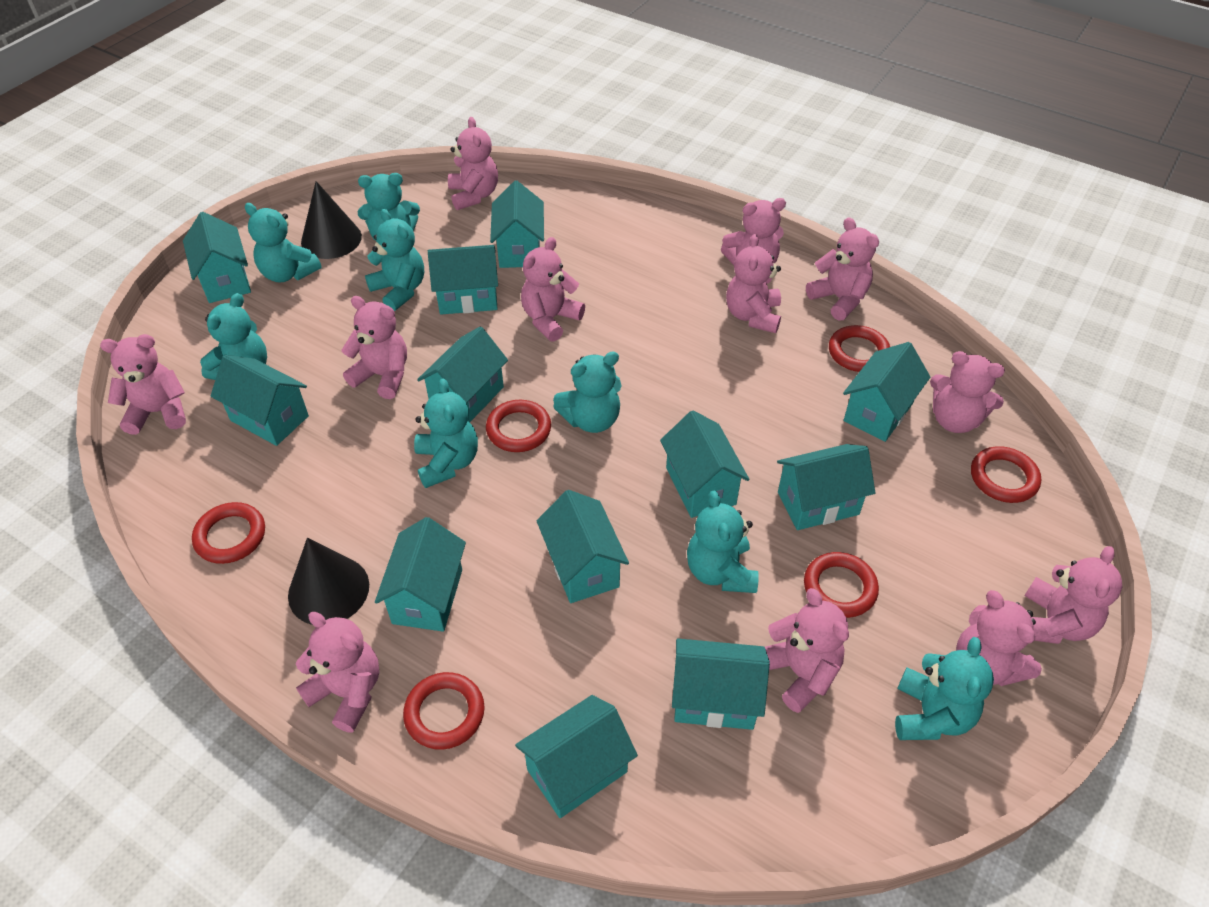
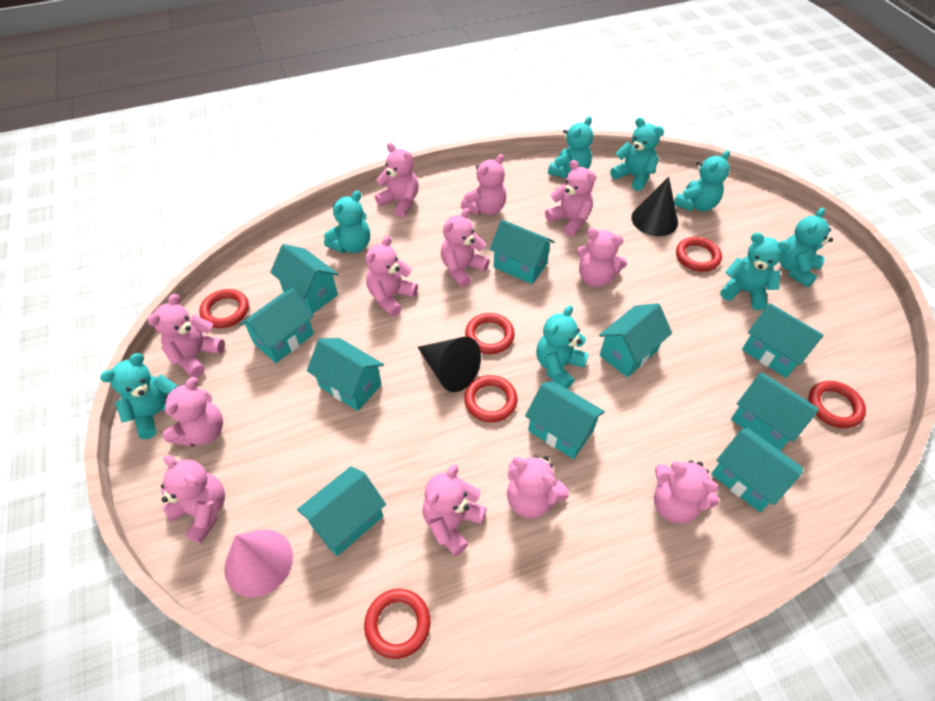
pink cone: none = 0 -> [224,529,293,598] = 1
turquoise house: [183,212,251,303] [211,355,309,446] [375,517,466,632] [417,326,508,422] [428,245,498,314] [490,181,544,268] [515,695,638,818] [536,490,629,603] [660,410,749,518] [672,639,770,730] [777,444,875,530] [843,342,930,442] = 12 -> [240,288,314,363] [270,244,339,314] [297,466,386,556] [307,338,384,411] [490,219,555,284] [525,381,605,459] [599,303,672,377] [711,427,803,512] [731,373,819,451] [742,303,824,378] = 10

